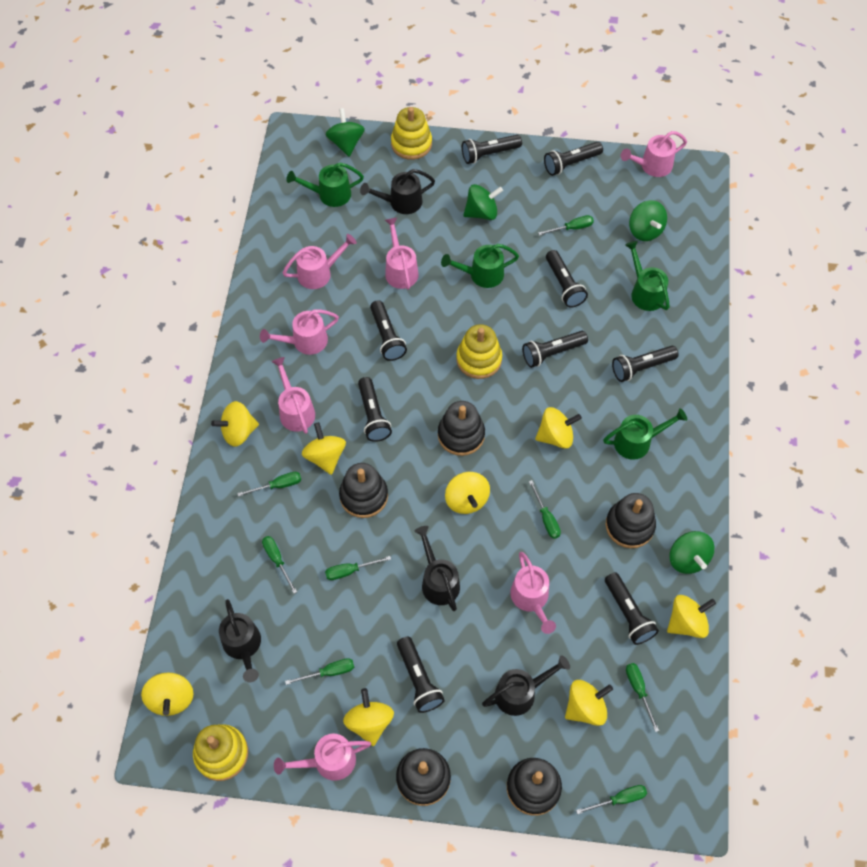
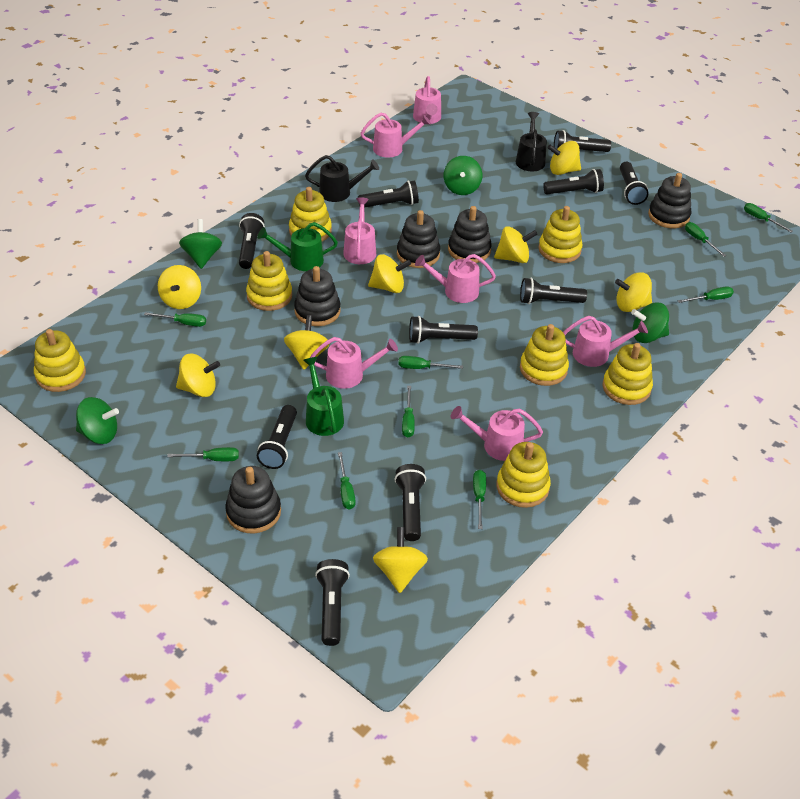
black flashlight: [358,377,392,442] [370,300,407,361] [397,637,445,713] [462,135,522,164] [522,331,588,368] [544,142,603,176] [546,250,588,307] [605,572,659,645] [612,346,679,382] = 9 -> [239,213,265,269] [257,405,297,469] [315,559,350,646] [358,181,419,208] [395,464,426,541] [409,316,478,344] [520,278,587,304] [543,169,604,194] [554,130,611,152] [620,162,649,205] = 10
black watering can: [219,599,261,682] [360,169,435,214] [415,526,460,611] [482,655,570,716] = 4 -> [305,155,379,202] [516,112,547,171] = 2
green screwdriver: [237,472,301,497] [262,536,297,594] [285,658,354,685] [325,556,391,580] [529,480,561,539] [538,215,594,235] [576,785,647,815] [626,663,659,732] = 8 -> [144,312,206,327] [167,447,239,461] [338,452,355,509] [398,356,463,369] [402,386,415,437] [473,470,486,529] [678,287,734,303] [685,222,726,257] [744,203,793,233] = 9
green watering can: [286,163,364,207] [441,244,519,288] [603,408,687,460] [625,241,670,311] = 4 -> [257,222,338,271] [303,357,344,436] = 2
yellow stacking toy: [193,724,248,781] [391,107,432,160] [456,324,502,379] = 3 -> [34,329,86,392] [246,251,292,311] [289,187,332,241] [497,442,551,508] [520,324,569,386] [538,206,583,263] [602,343,653,405] = 7

